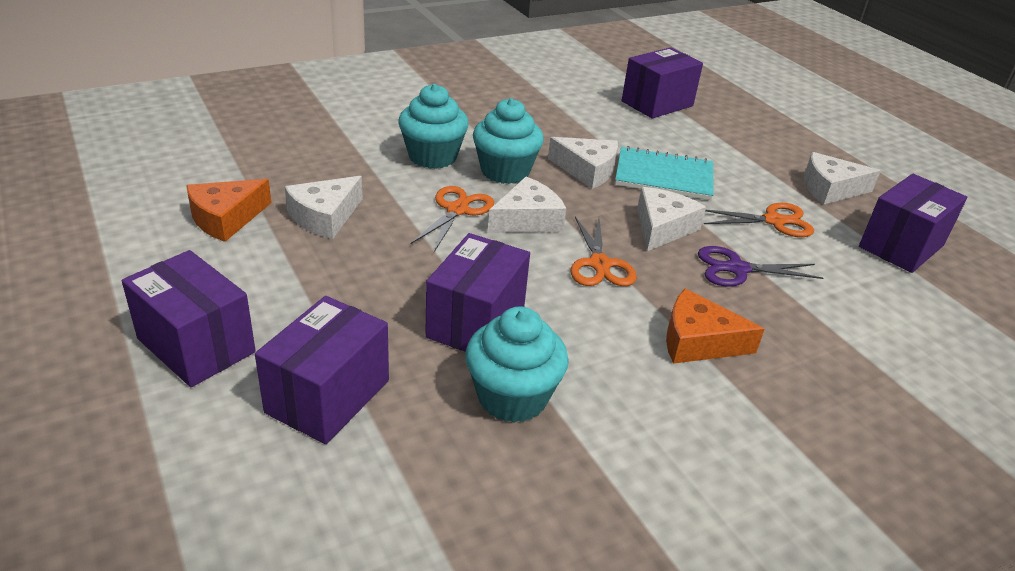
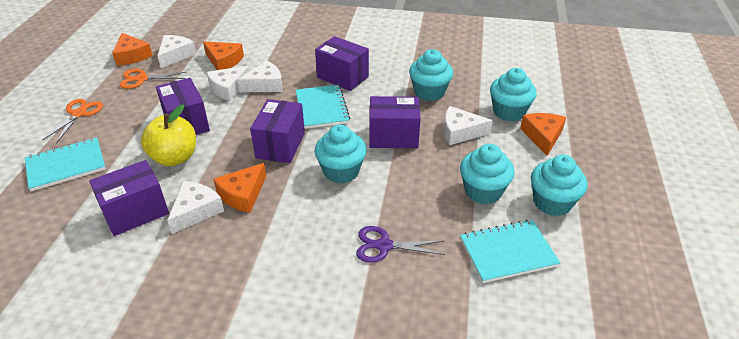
orange cheese: [186,179,271,242] [666,289,765,364] = 2 -> [112,33,153,66] [203,42,244,70] [214,163,266,213] [520,113,566,156] = 4
orange scissors: [410,186,494,252] [570,217,637,286] [704,203,814,237] = 3 -> [42,99,103,143] [120,69,186,89] = 2
turquoise cupcake: [398,84,469,169] [465,307,569,423] [473,98,544,184] = 3 -> [314,125,367,183] [409,49,453,101] [460,144,515,204] [490,68,537,121] [531,155,588,216] = 5
turquoise notebook: [615,146,714,200] = 1 -> [25,137,106,191] [295,85,350,129] [460,220,560,283] = 3
yellow apple: none = 0 -> [141,104,196,166] = 1

